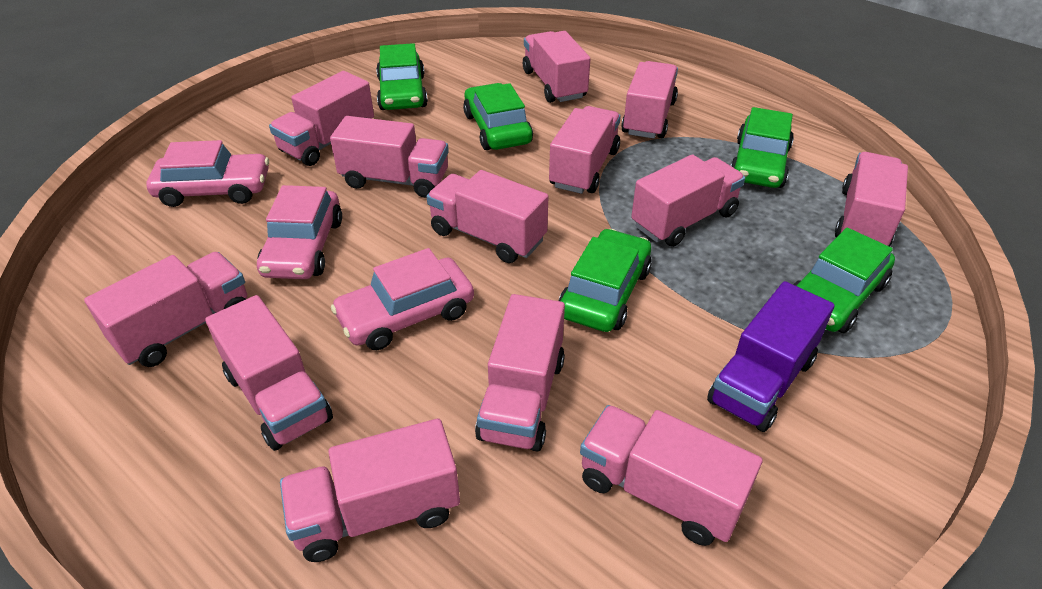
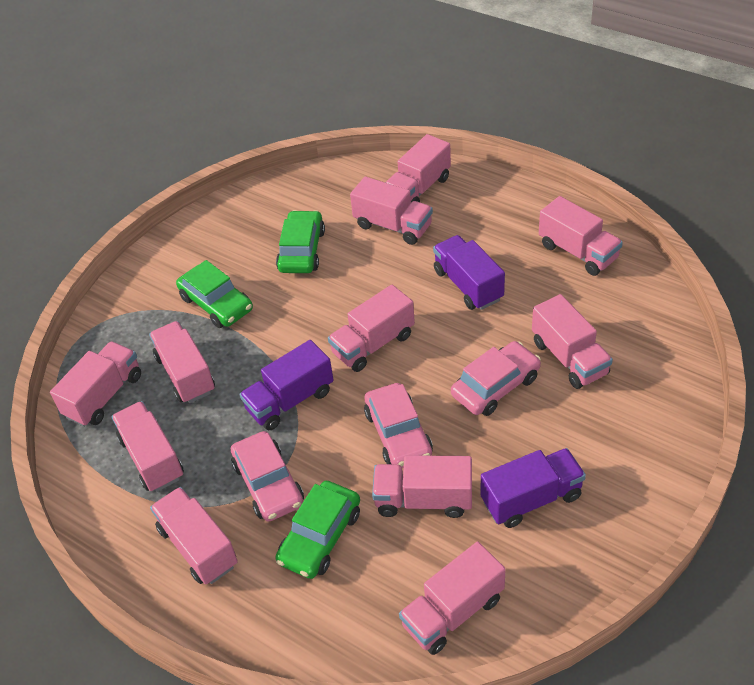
green car: [376,43,428,110] [463,83,533,150] [559,229,652,332] [731,107,794,188] [793,227,895,333] = 5 -> [176,260,253,328] [275,481,360,579] [276,210,325,273] = 3
pink truck: [84,252,247,367] [205,295,333,451] [269,71,374,166] [280,418,460,562] [330,116,449,198] [427,170,549,263] [475,294,565,451] [523,31,590,103] [549,106,621,194] [580,405,762,546] [621,61,678,139] [631,154,745,247] [835,152,908,247] = 13 -> [50,341,141,427] [112,401,184,492] [149,321,215,403] [150,487,238,585] [328,285,415,372] [350,177,433,245] [372,455,472,518] [386,134,451,202] [399,542,506,655] [532,294,613,389] [539,196,623,276] = 11
purple truck: [707,281,835,432] = 1 -> [240,340,333,430] [433,235,505,310] [481,448,586,528] = 3

